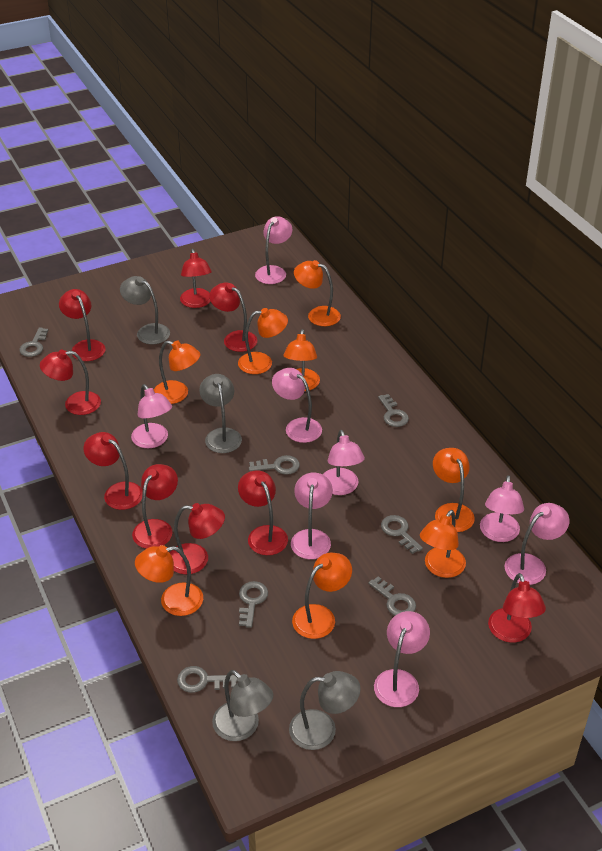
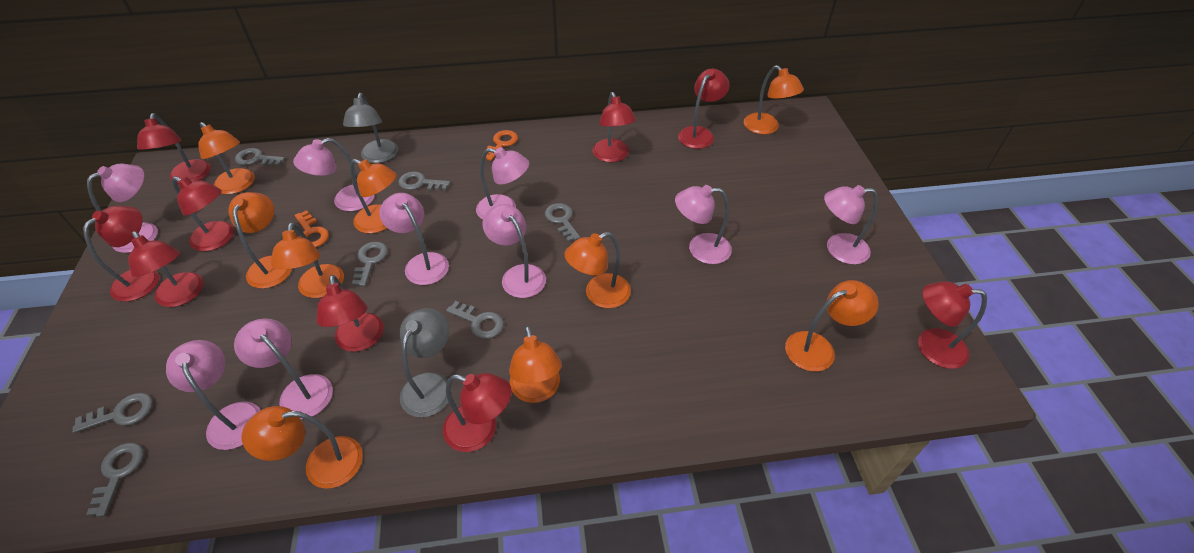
grey lamp: [120,276,170,344] [199,374,242,453] [212,670,273,741] [289,671,361,750] = 4 -> [343,93,398,163] [400,308,452,417] = 2
orange key: none = 0 -> [295,210,329,247] [485,130,518,161] = 2
orange lamp: [135,545,203,616] [154,340,200,404] [238,308,288,374] [284,329,320,391] [292,553,352,639] [294,260,341,326] [420,510,466,578] [433,448,475,532] = 8 -> [198,122,255,194] [228,192,292,289] [242,406,363,489] [271,222,344,298] [350,159,397,234] [509,326,562,403] [564,232,631,308] [744,65,804,134] [785,280,879,372] = 9
pink lamp: [131,384,172,448] [255,216,293,284] [272,368,322,443] [291,473,333,559] [323,430,365,495] [374,611,430,707] [480,475,524,542] [505,503,569,585] = 8 -> [87,164,158,253] [166,340,261,450] [234,318,333,419] [293,138,375,211] [379,193,449,285] [476,147,529,220] [482,204,546,298] [675,185,732,264] [824,185,878,265] = 9

